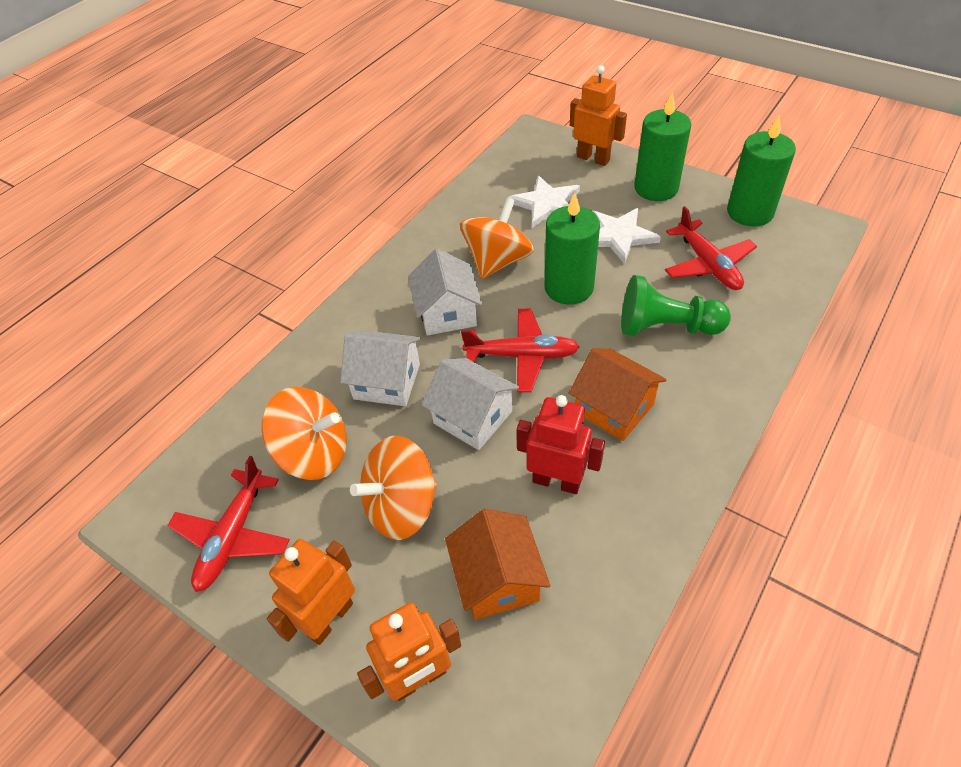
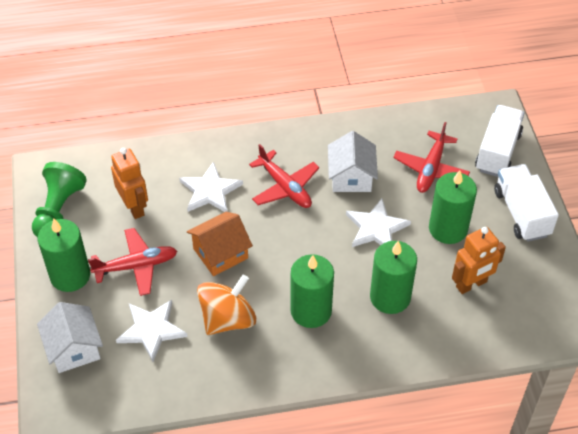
green candle: [545,193,600,305] [634,92,691,201] [727,114,796,226] = 3 -> [38,218,90,292] [290,254,334,328] [370,241,417,314] [429,170,477,244] = 4
orange house: [445,509,550,620] [569,348,667,441] = 2 -> [187,212,253,276] = 1
orange robot: [267,539,355,645] [357,602,461,701] [570,65,627,166] = 3 -> [111,148,148,219] [452,227,506,294] = 2
orange spinning top: [261,387,347,480] [350,436,437,540] [460,197,534,279] = 3 -> [197,274,256,335] = 1
red robot: [517,395,605,494] = 1 -> none = 0
white house: [340,330,421,406] [408,248,482,336] [422,358,519,450] = 3 -> [37,302,103,373] [328,131,378,192] = 2
white star: [508,176,580,228] [593,208,661,264] = 2 -> [116,300,188,362] [179,162,243,212] [346,198,411,247] = 3
white truck: none = 0 -> [475,105,524,177] [494,164,559,242] = 2

